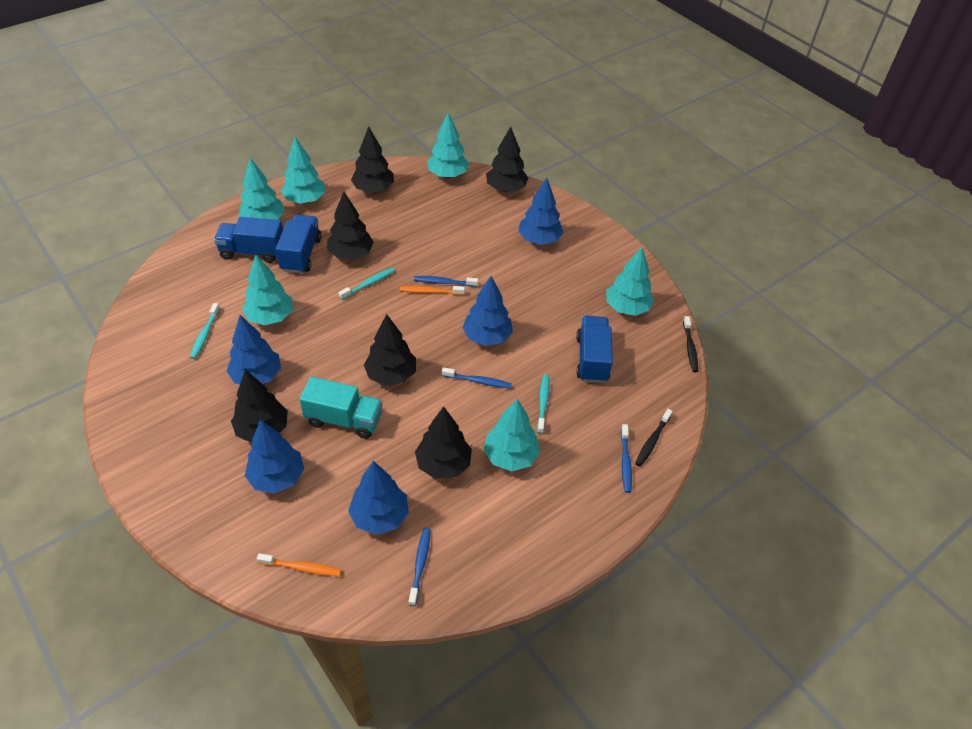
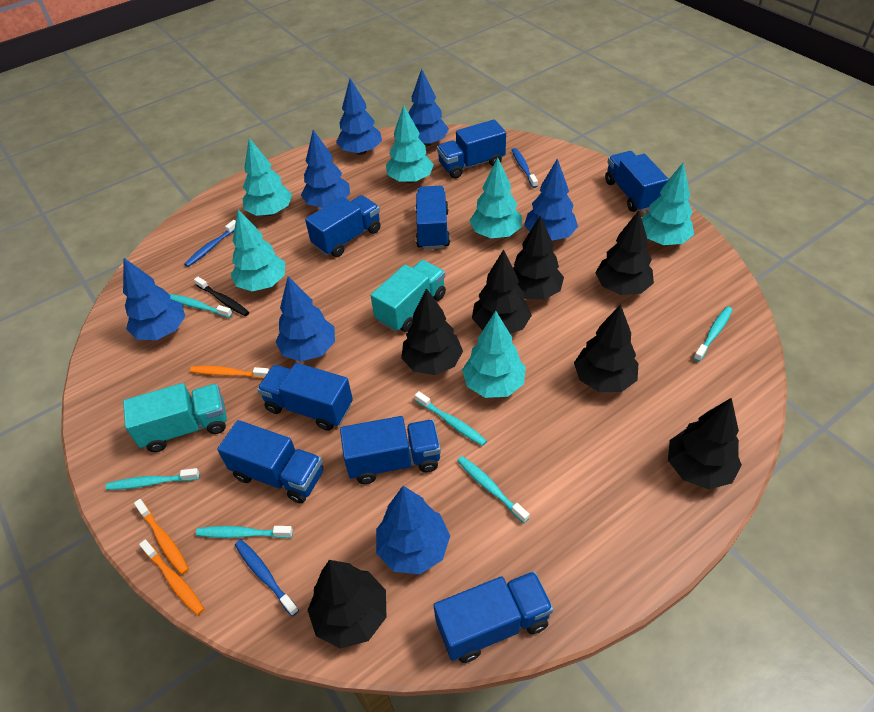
black toothbrush: [635,409,672,467] [683,316,698,372] = 2 -> [194,277,249,316] = 1
black tree: [231,370,288,443] [327,191,374,259] [351,126,394,193] [364,314,416,386] [415,406,472,479] [486,126,528,192] = 6 -> [308,560,386,649] [401,288,463,375] [472,249,532,334] [513,215,564,300] [574,305,638,392] [595,211,654,295] [668,398,742,489] = 7
blue toothbrush: [408,528,431,606] [414,276,478,287] [442,367,512,389] [621,424,632,493] = 4 -> [184,220,236,267] [235,540,299,616] [512,148,538,188] = 3
blue tree: [227,315,281,385] [245,419,304,493] [348,461,409,535] [463,276,513,346] [518,178,564,245] = 5 -> [123,258,185,340] [275,276,335,362] [301,130,350,208] [336,78,382,155] [376,486,450,574] [409,69,449,146] [524,158,578,241] = 7
blue truck: [214,217,283,263] [276,214,322,273] [576,316,613,383] = 3 -> [217,420,323,504] [257,363,353,431] [305,195,381,257] [340,416,441,484] [415,186,450,250] [434,571,553,663] [437,119,506,178] [605,151,669,212] = 8
orange toothbrush: [257,553,341,576] [400,286,465,295] = 2 -> [134,499,189,575] [139,539,204,615] [190,366,269,379] = 3
turquoise toothbrush: [190,303,220,359] [338,268,395,300] [537,374,549,434] = 3 -> [106,468,200,490] [169,294,232,318] [196,526,293,538] [415,391,487,446] [457,456,530,523] [694,307,732,362] = 6
turquoise truck: [299,377,382,439] = 1 -> [123,383,227,452] [371,260,446,332] = 2

